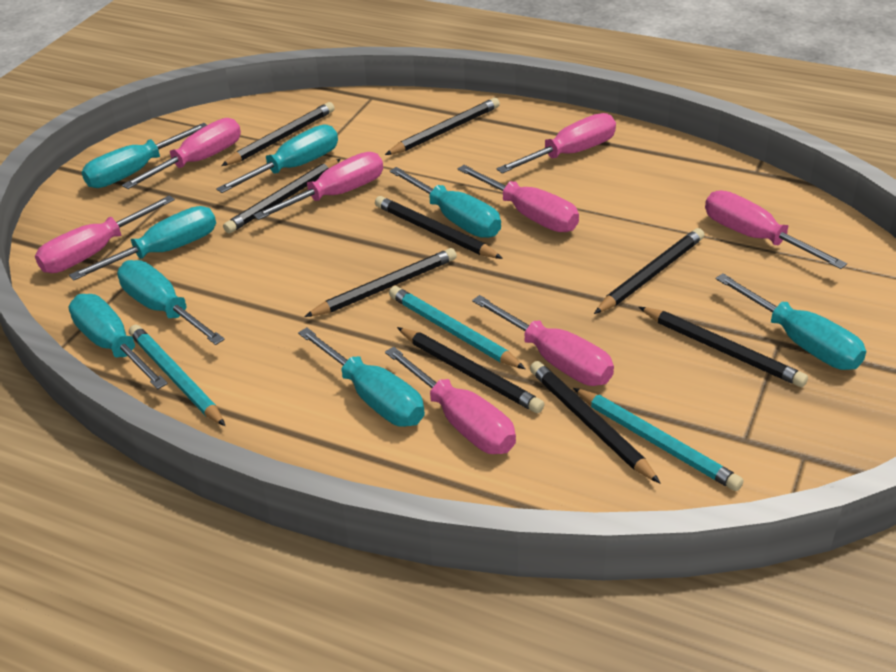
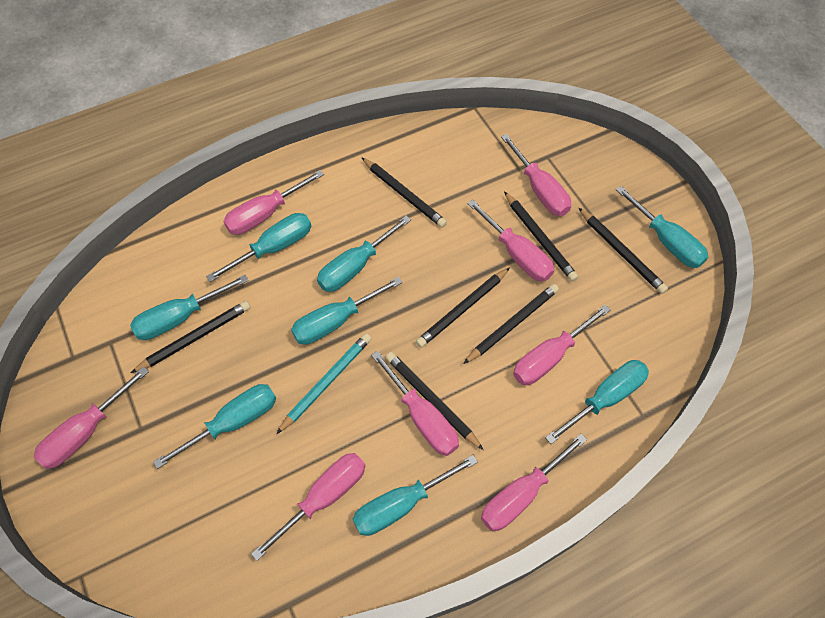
black pencil: [221,102,335,166] [223,159,341,233] [304,248,457,317] [375,196,503,259] [385,98,500,155] [397,327,545,413] [530,361,660,483] [594,228,704,314] [639,307,808,387] = 9 -> [131,301,250,373] [361,157,447,228] [386,352,484,450] [416,267,510,348] [463,284,559,364] [504,191,578,282] [578,207,668,294] = 7
turquoise pencil: [129,324,225,426] [389,286,525,369] [573,388,744,491] = 3 -> [276,333,371,434] = 1

